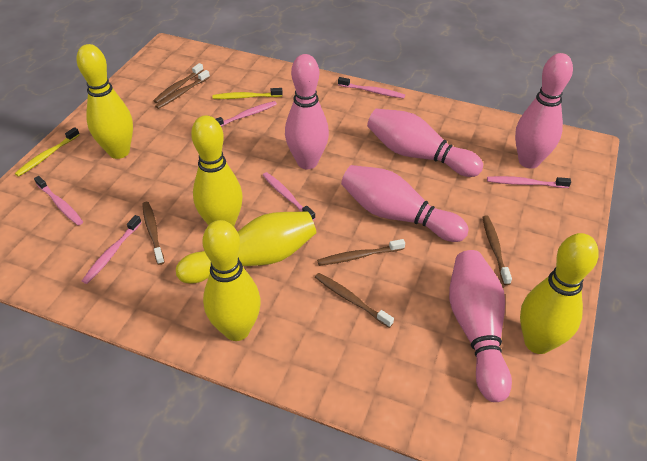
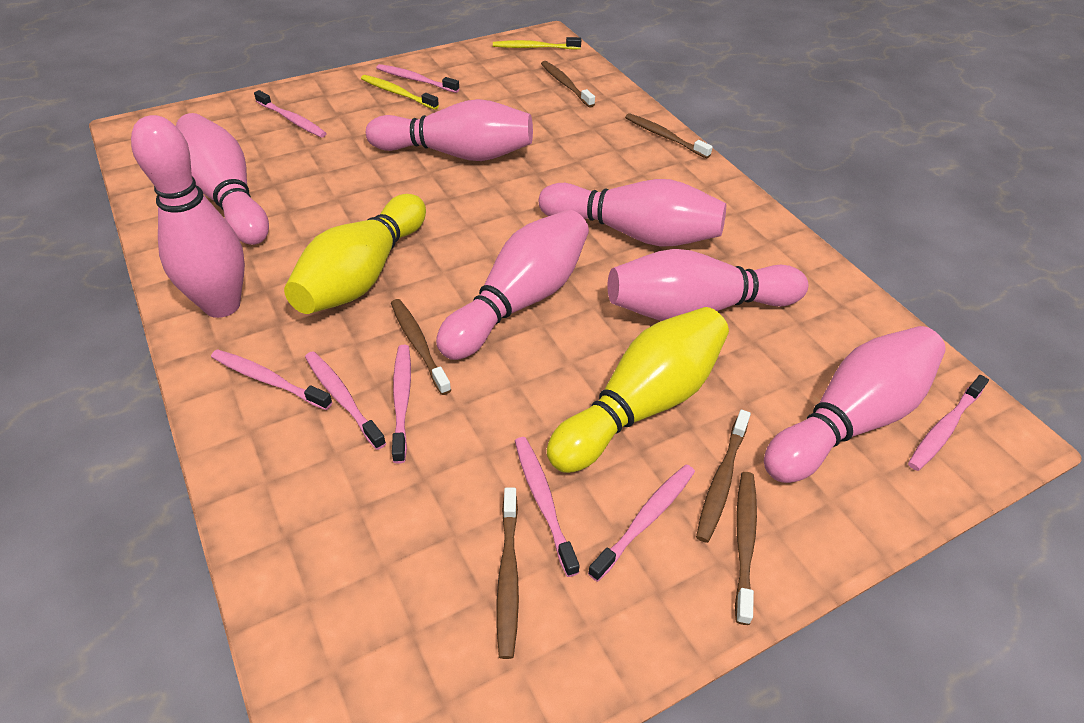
pink bowling pin: [285,54,329,169] [341,165,469,242] [367,109,483,177] [449,250,512,402] [515,53,573,169] = 5 -> [131,115,245,318] [176,113,269,245] [366,99,533,161] [436,210,589,360] [539,179,726,247] [608,249,808,321] [764,326,946,483] = 7
pink toothbrush: [34,176,83,226] [82,215,142,284] [216,101,277,127] [263,172,315,221] [338,77,405,99] [487,176,571,188] = 6 -> [211,349,332,410] [254,90,327,138] [305,351,386,450] [376,64,459,93] [392,345,411,464] [515,437,580,577] [588,464,695,582] [908,375,989,471] = 8
yellow bowling pin: [77,44,133,159] [176,211,316,284] [191,115,243,226] [203,220,261,341] [520,233,599,354] = 5 -> [284,194,426,314] [547,307,729,473] = 2

